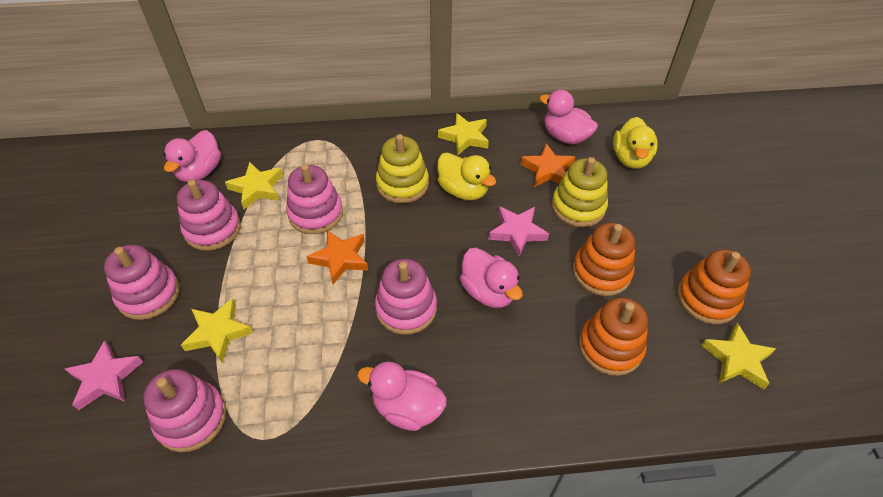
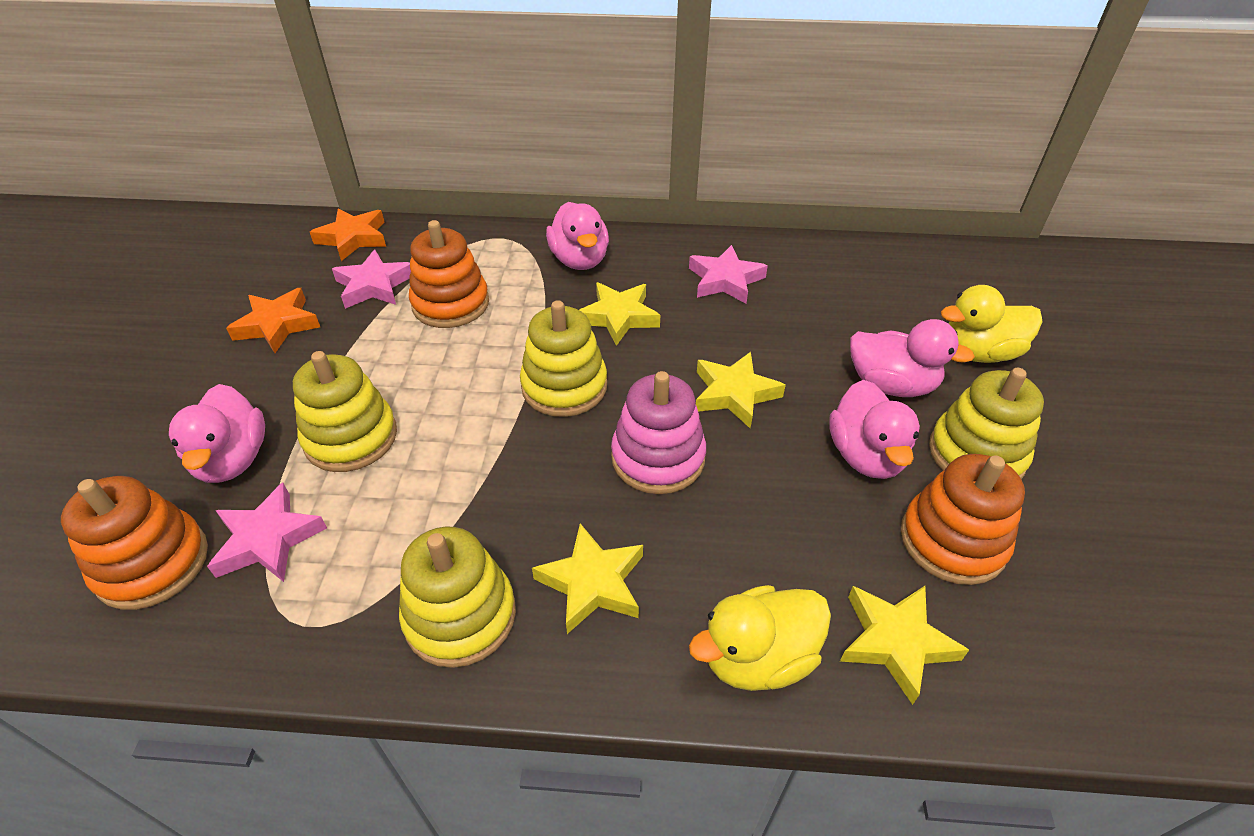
pink stacking toy: [104,245,180,320] [143,369,226,452] [177,180,241,251] [286,164,343,234] [375,259,437,335] = 5 -> [611,371,706,494] = 1
pink star: [65,340,143,410] [488,206,549,257] = 2 -> [207,483,327,582] [332,250,411,309] [689,245,768,304] = 3
yellow stacking toy: [376,134,429,203] [552,157,608,227] = 2 -> [293,351,397,472] [399,527,516,668] [520,300,607,417] [929,368,1044,479] = 4

